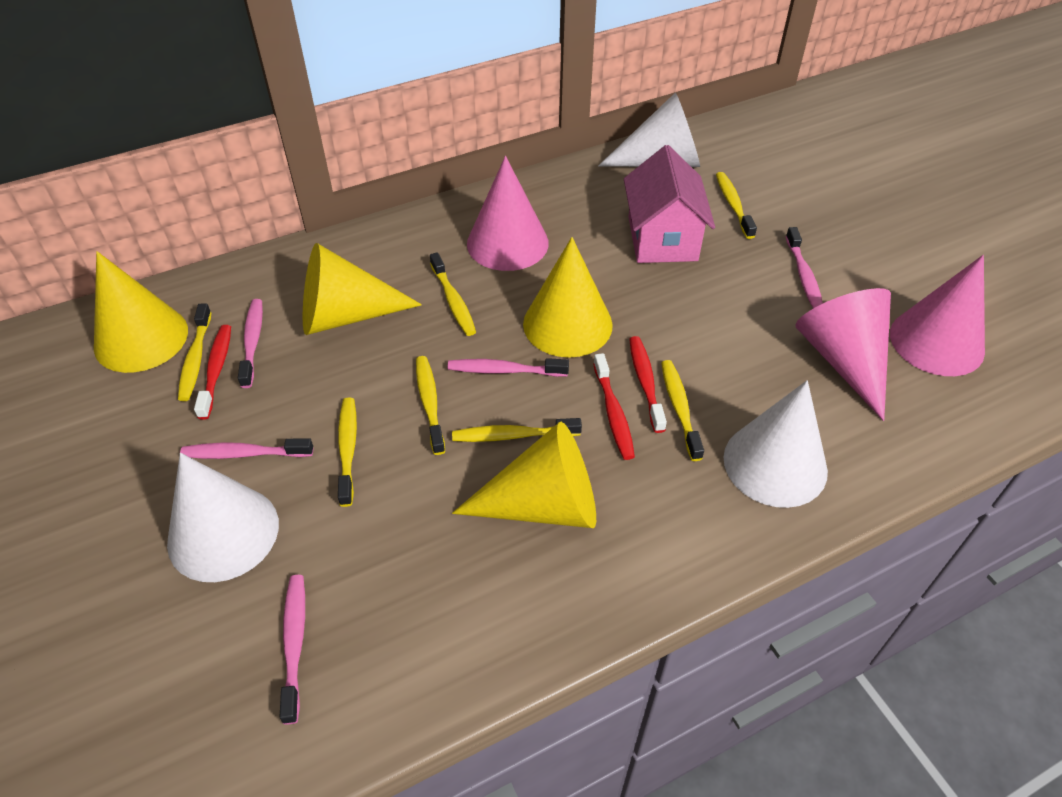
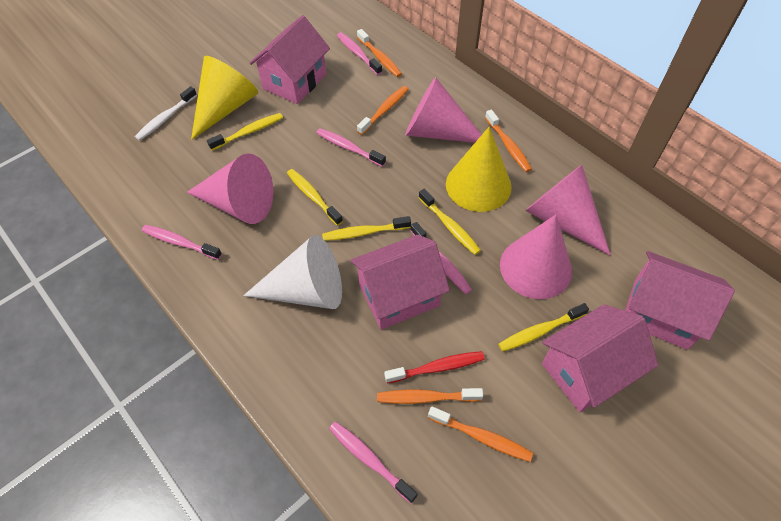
orange toothbrush: none = 0 -> [357,29,402,77] [357,86,408,135] [377,388,483,404] [428,406,533,462] [485,110,532,172] = 5
pink cone: [467,156,549,271] [795,288,891,421] [890,255,985,376] = 3 -> [187,154,273,224] [405,77,482,143] [500,214,572,299] [525,165,611,256] = 4
pink house: [624,145,715,263] = 1 -> [250,15,330,104] [350,235,450,330] [542,304,659,412] [625,251,735,350] = 4
red toothbrush: [194,325,231,420] [593,353,635,460] [629,336,667,433] = 3 -> [384,351,485,384] = 1
white cone: [167,453,279,582] [598,93,700,167] [723,380,828,508] = 3 -> [243,235,342,309] = 1
white toothbrush: none = 0 -> [135,86,197,141] = 1
yellow cone: [94,251,188,373] [303,243,422,335] [452,422,596,528] [523,237,613,358] = 4 -> [191,56,258,140] [446,127,512,212] = 2
yellow toothbrush: [178,303,212,401] [338,397,357,507] [416,356,445,455] [430,252,476,336] [452,418,582,442] [661,360,704,461] [716,172,757,239] = 7 -> [207,113,283,151] [287,169,343,226] [322,216,411,241] [419,189,481,255] [498,303,589,352] = 5

